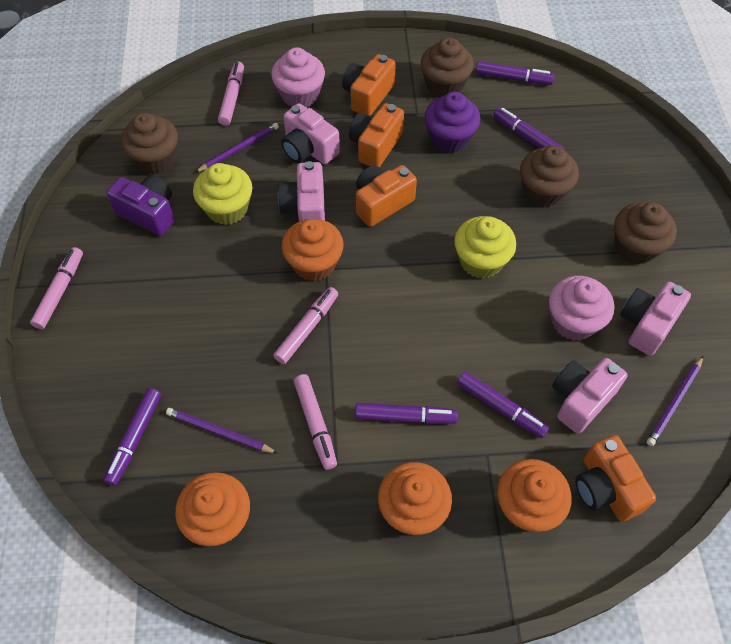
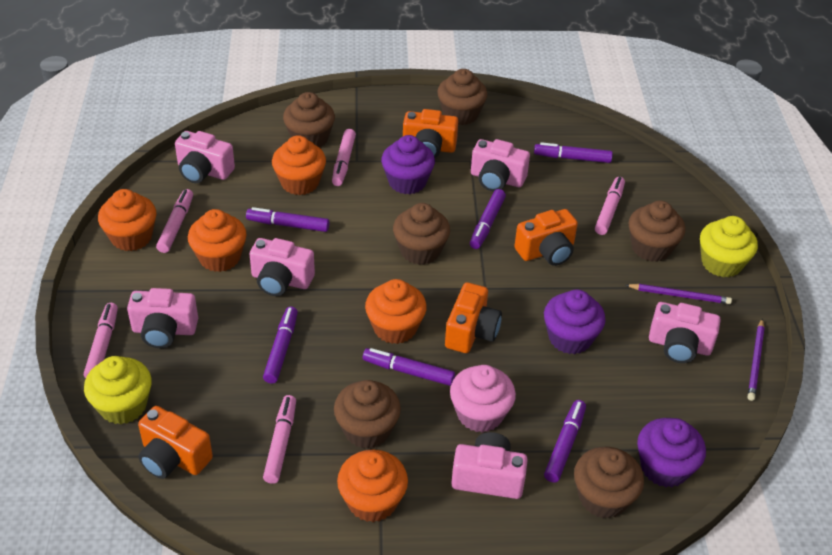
brown cupcake: [121,113,178,174] [421,37,474,97] [520,145,579,207] [614,202,677,264] = 4 -> [283,92,335,147] [334,380,401,449] [393,203,450,265] [437,69,487,125] [574,447,644,519] [628,201,685,262] = 6
orange cupcake: [175,472,250,546] [282,219,344,281] [378,462,452,535] [497,459,571,532] = 4 -> [98,189,156,251] [188,209,247,272] [272,135,326,195] [337,450,408,522] [365,279,427,344] = 5
pink camera: [278,161,325,221] [281,103,340,164] [552,358,627,434] [620,282,691,356] = 4 -> [127,288,198,348] [175,131,235,183] [250,238,315,296] [451,432,528,499] [471,139,530,191] [649,302,720,363] = 6
pink cupcake: [271,47,325,107] [549,276,614,340] = 2 -> [450,365,516,433] = 1
pink marker: [30,247,83,329] [218,62,244,126] [273,287,338,364] [294,374,337,470] = 4 -> [84,303,118,378] [156,189,193,253] [263,395,296,484] [332,129,356,186] [595,177,625,235] = 5
purple camera: [106,175,175,236] = 1 -> none = 0
purple cupcake: [425,92,480,153] = 1 -> [381,135,435,194] [544,289,606,354] [637,418,706,487] = 3
purple marker: [103,388,161,486] [355,403,458,424] [457,372,549,438] [475,61,554,85] [493,107,565,150] = 5 -> [246,207,329,232] [263,307,298,384] [363,348,455,386] [470,189,506,249] [534,142,613,163] [544,400,586,483] = 6
purple pencil: [166,408,277,453] [195,123,279,173] [647,356,703,446] = 3 -> [626,284,732,304] [748,319,765,401] = 2

